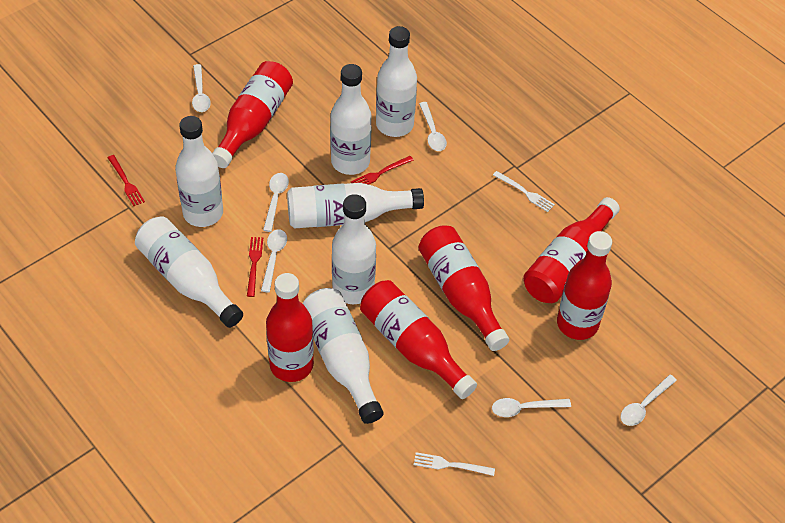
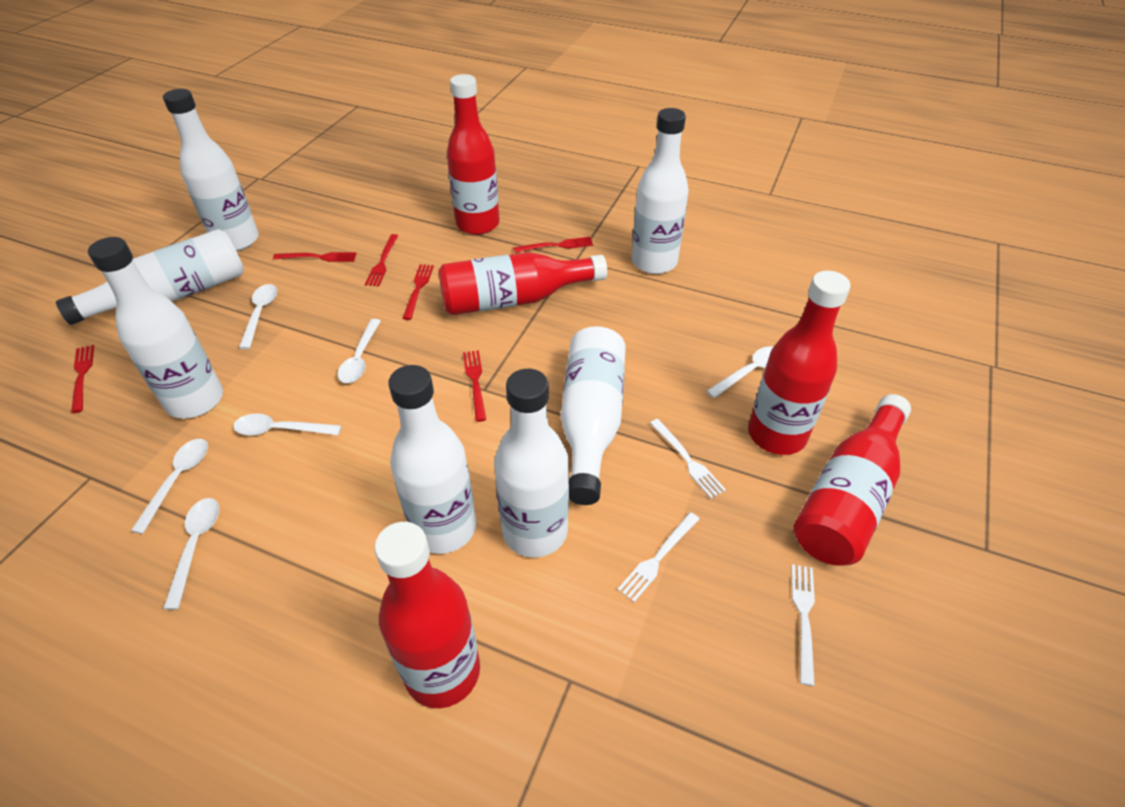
red bottle: [212,61,293,168] [266,273,314,382] [360,280,477,399] [419,226,509,351] [523,197,620,303] [557,231,612,340] = 6 -> [374,522,480,708] [439,252,607,315] [447,74,500,235] [748,271,850,455] [793,394,911,566] = 5
red fork: [108,155,145,206] [247,237,263,297] [351,156,414,185] = 3 -> [71,345,94,413] [273,252,357,262] [365,234,398,286] [402,264,434,320] [463,350,486,422] [513,237,593,253] = 6
white fork: [414,452,495,476] [493,171,555,212] = 2 -> [617,512,699,602] [650,419,726,498] [791,564,815,686] = 3

